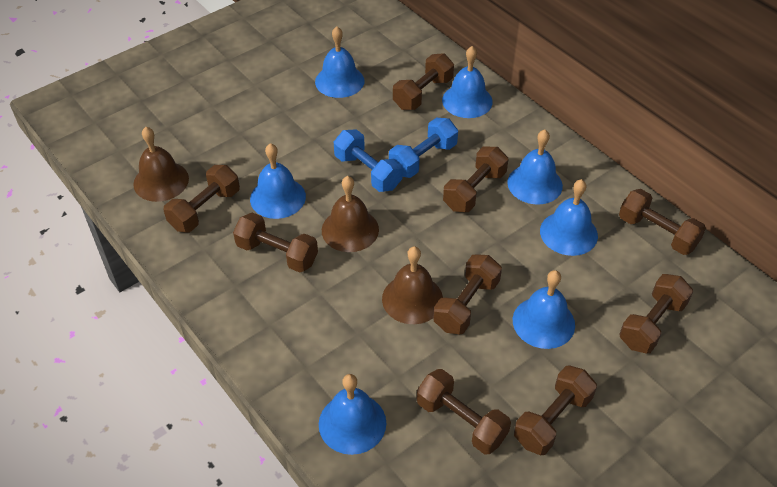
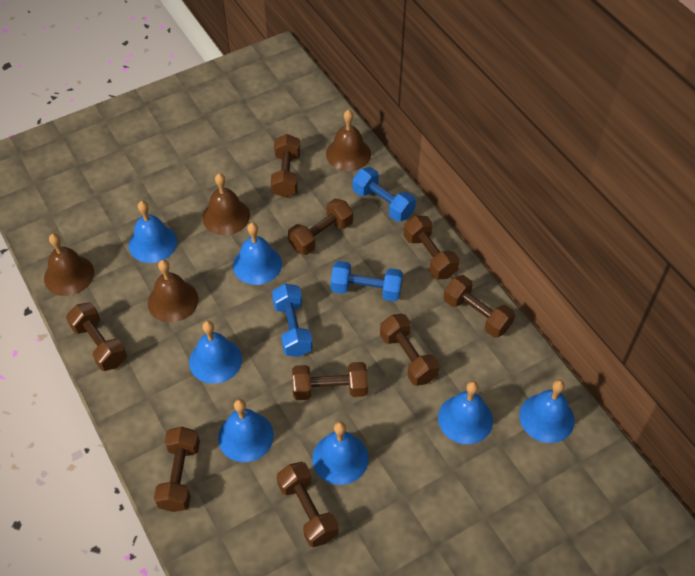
blue dumbbell: [334,129,403,192] [389,118,458,178] = 2 -> [272,284,313,357] [331,261,403,302] [353,167,416,222] = 3
brown bell: [133,127,189,202] [322,176,379,252] [382,246,443,324] = 3 -> [44,233,94,296] [148,260,198,322] [202,173,250,235] [326,110,371,171] = 4

